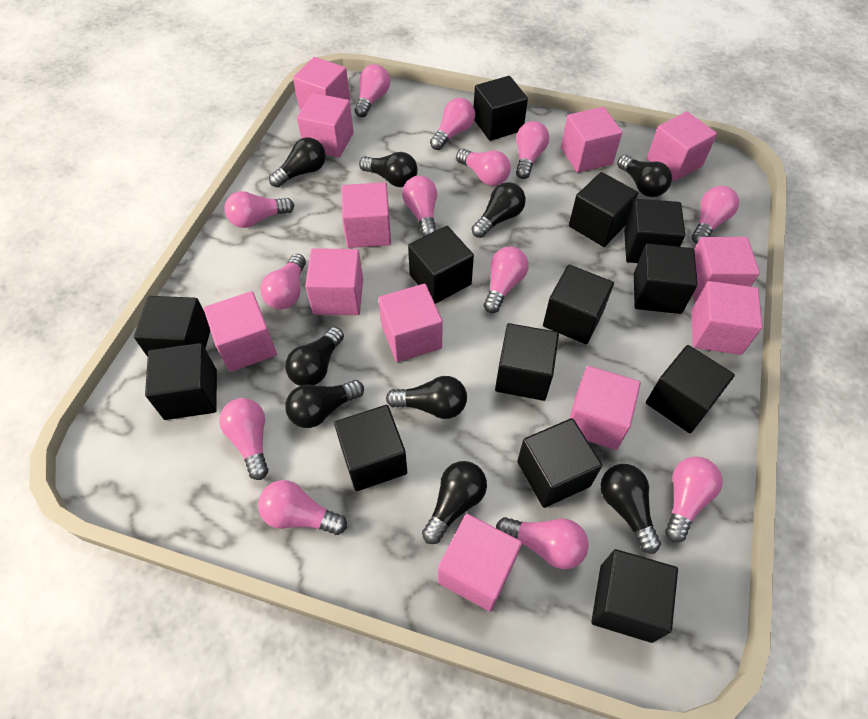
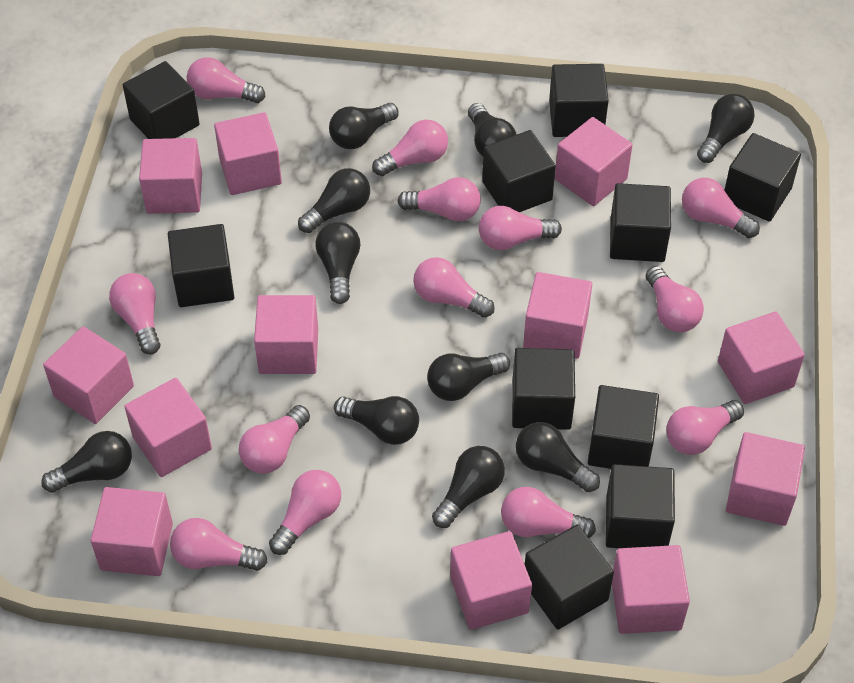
black cube: [134,296,210,357] [145,343,217,420] [334,405,407,491] [408,226,474,304] [474,76,528,141] [495,323,559,401] [517,418,602,508] [543,265,614,344] [569,172,638,247] [591,549,678,643] [624,199,685,263] [634,244,698,314] [646,345,735,433] = 13 -> [123,61,200,139] [168,224,234,307] [482,130,556,212] [512,348,575,430] [525,525,614,629] [549,64,609,137] [588,385,659,469] [606,464,675,548] [610,183,671,262] [725,133,801,222] = 10
black light bulb: [269,138,326,188] [285,327,344,386] [285,380,364,428] [359,152,418,187] [386,376,467,419] [422,461,487,544] [472,182,526,238] [601,464,661,554] [617,155,672,197] = 9 -> [41,431,132,493] [298,168,370,233] [316,222,360,304] [329,103,398,149] [334,396,419,445] [427,353,510,401] [432,446,505,528] [468,103,517,157] [516,422,600,492] [697,94,755,163] = 10

